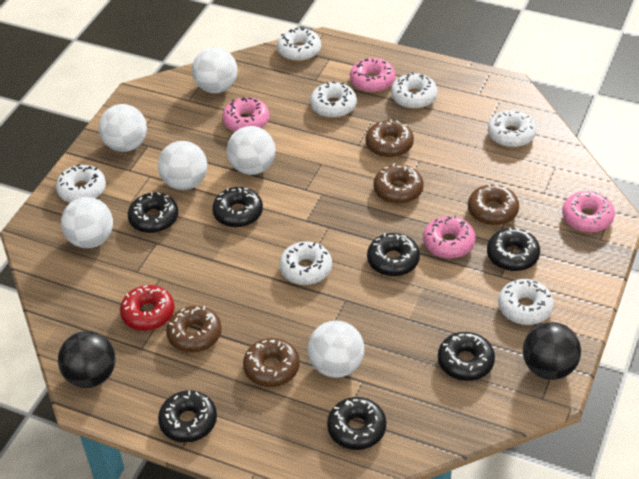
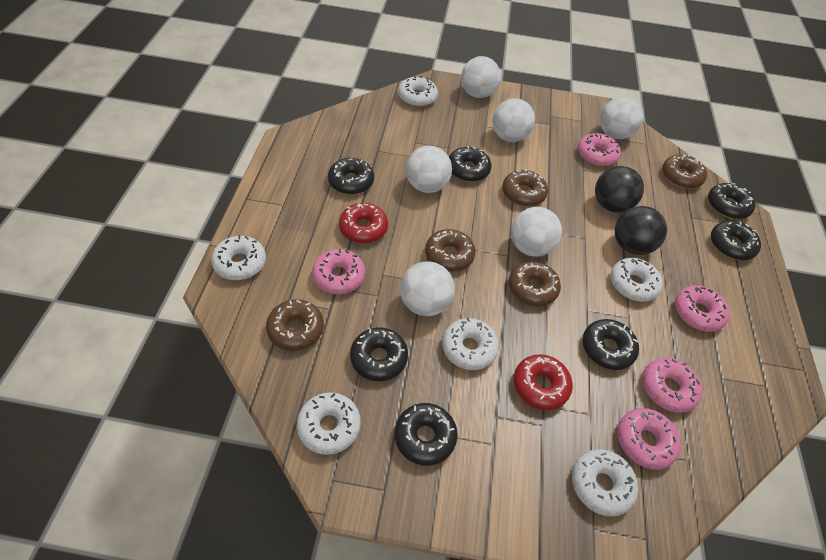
pink donut: [222,97,269,132] [350,58,395,93] [423,215,476,259] [562,191,615,233] = 4 -> [312,249,365,294] [578,133,621,166] [617,408,681,470] [642,358,702,413] [675,285,730,332] = 5
red donut: [120,285,175,331] = 1 -> [339,203,388,243] [514,354,573,410] = 2
white donut: [56,164,106,203] [277,28,321,61] [279,241,332,285] [310,81,357,118] [391,72,438,109] [488,110,536,148] [498,279,554,325] = 7 -> [211,235,266,280] [297,392,361,455] [398,76,438,107] [442,318,499,370] [572,449,638,517] [610,258,663,302] = 6

